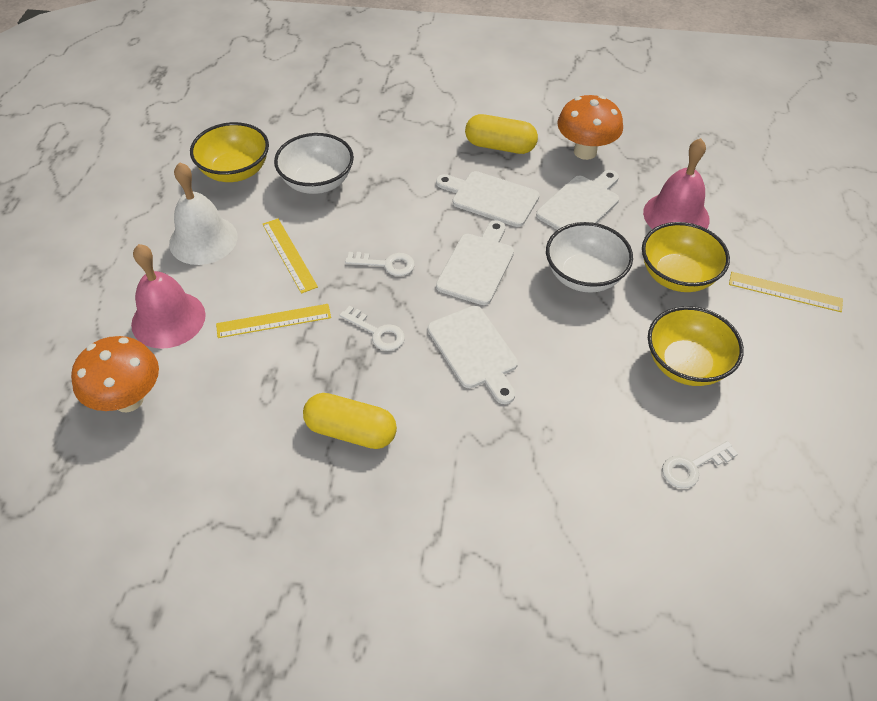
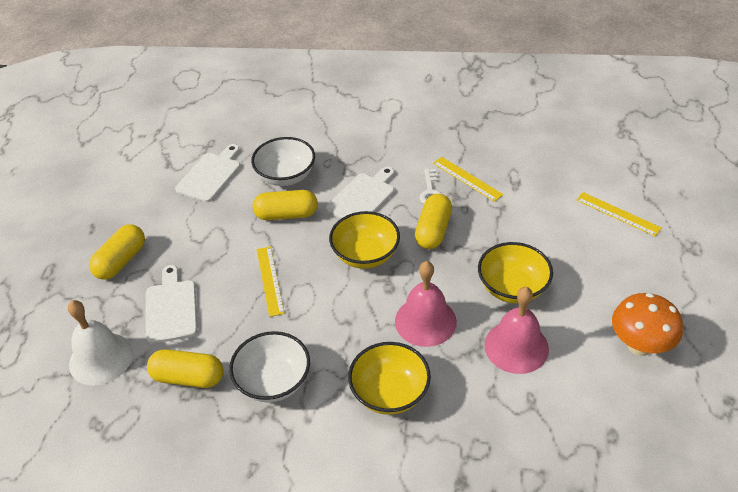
orange mushroom: [71,336,159,412] [557,95,623,160] = 2 -> [612,293,683,356] = 1
white cutting board: [428,306,518,404] [436,171,540,227] [436,220,514,305] [536,170,619,230] = 4 -> [146,265,198,344] [175,144,240,202] [326,167,394,219] = 3
white key: [339,306,405,351] [345,252,415,276] [662,441,738,489] = 3 -> [420,169,442,204] = 1
yellow capsule: [303,393,397,449] [465,114,538,154] = 2 -> [89,224,145,279] [147,349,223,388] [253,190,318,220] [415,194,452,249] = 4

